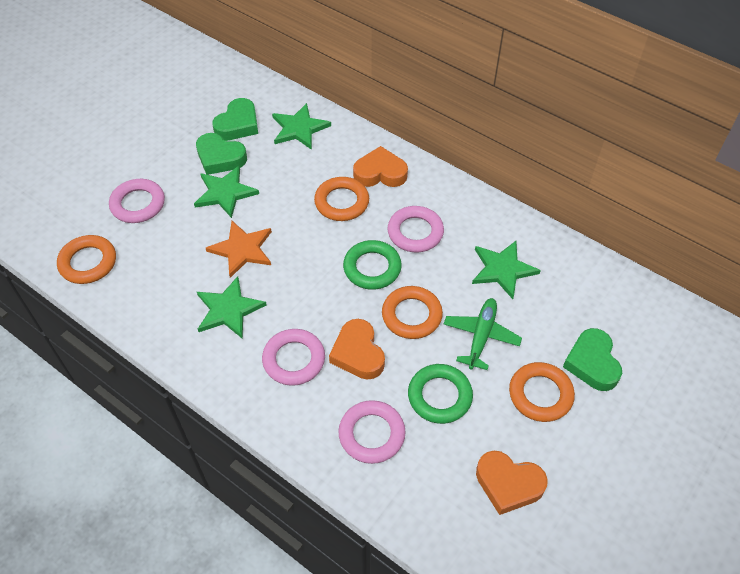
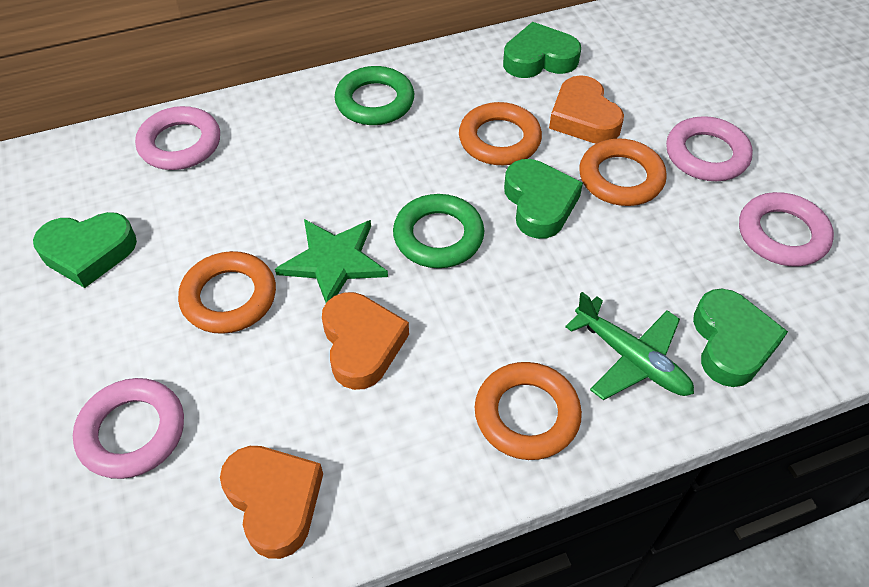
green heart: [196,133,247,175] [212,98,258,140] [563,328,622,391] = 3 -> [33,212,137,288] [503,22,581,78] [504,159,583,239] [693,289,788,387] = 4
green star: [194,166,259,218] [197,276,267,339] [272,103,331,150] [472,241,541,299] = 4 -> [275,219,388,302] = 1
orange star: [206,221,272,278] = 1 -> none = 0

